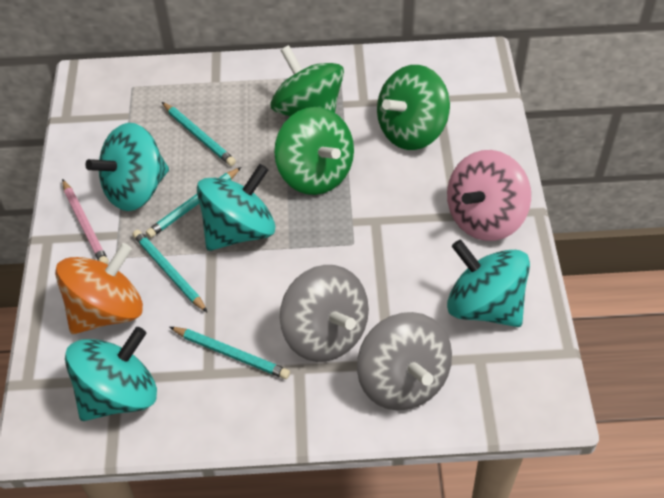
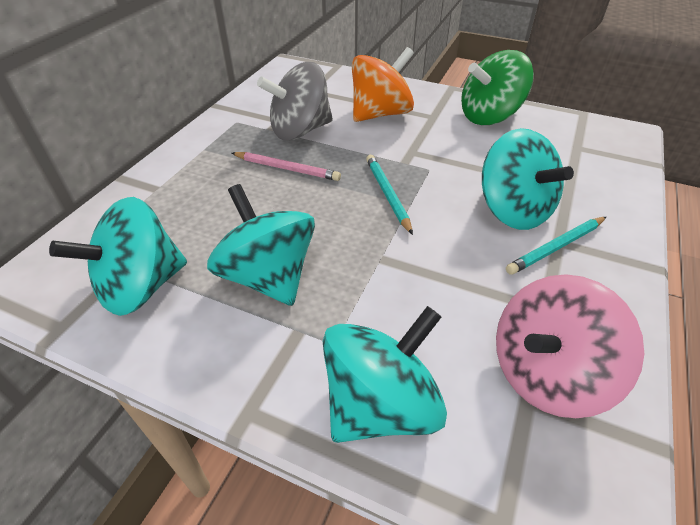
green spinning top: [270,45,344,116] [274,107,354,195] [377,65,450,150] = 3 -> [461,50,534,125] = 1
grey spinning top: [280,265,369,362] [357,312,452,411] = 2 -> [257,62,333,141] = 1
turquoise pencil: [133,230,208,313] [146,167,241,238] [162,102,236,166] [170,327,290,379] = 4 -> [366,155,413,235] [506,217,606,275] = 2

